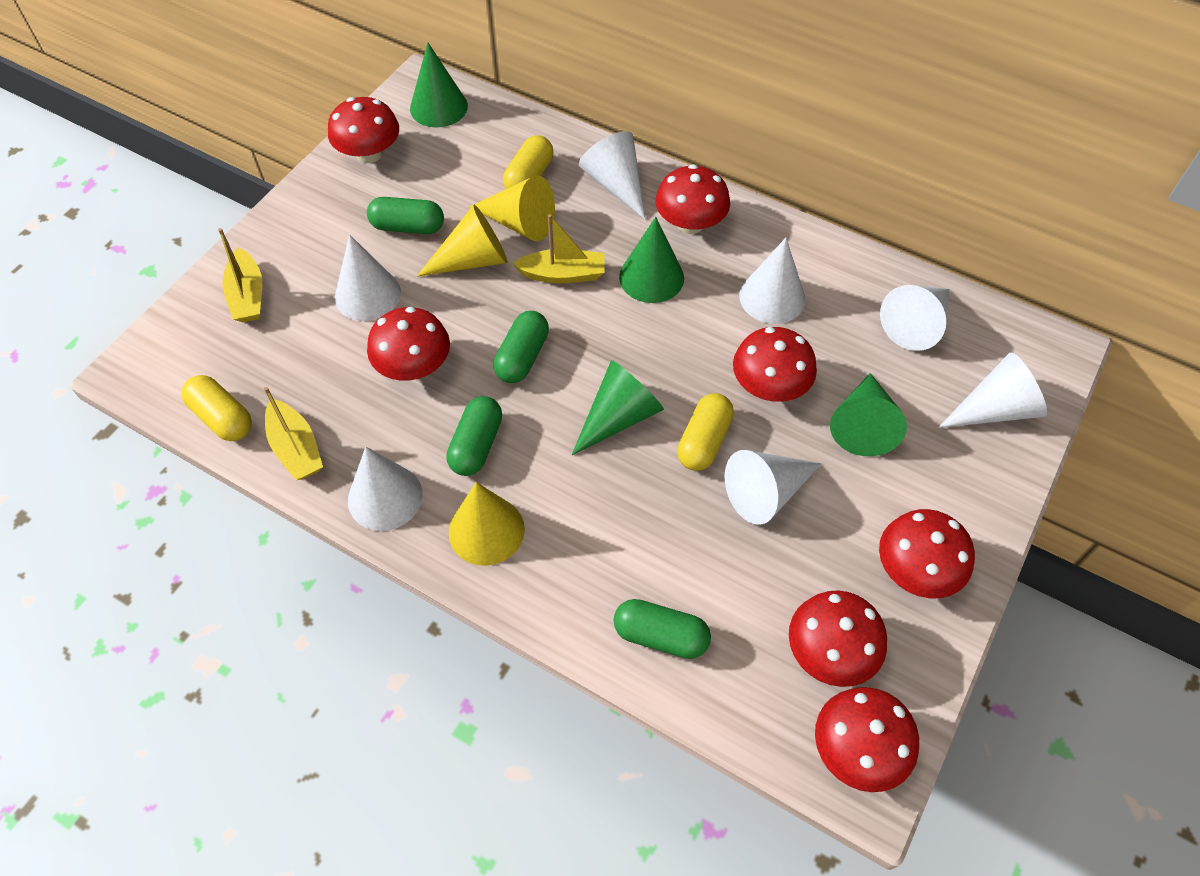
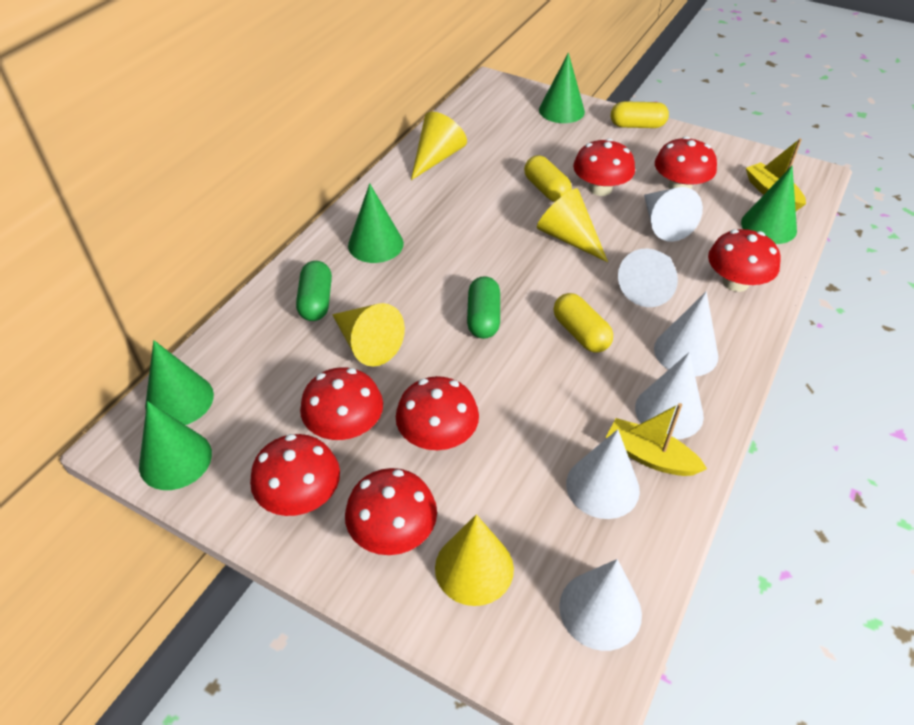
green capsule: [367,197,444,234] [446,396,502,476] [493,311,549,383] [614,599,711,659] = 4 -> [296,261,332,321] [467,276,500,339] = 2
green cone: [410,43,468,128] [572,360,664,455] [619,217,684,303] [830,373,907,456] = 4 -> [139,401,212,490] [145,340,214,425] [348,183,404,263] [539,53,585,123] [741,166,797,244] = 5
white cone: [335,235,401,321] [348,447,423,531] [579,131,646,220] [725,450,822,525] [739,238,805,324] [880,285,950,351] [938,352,1047,428] = 7 -> [559,559,642,651] [566,429,640,519] [618,248,678,307] [635,352,704,439] [644,187,703,242] [654,291,718,376] = 6
yellow boat: [218,228,262,322] [264,387,323,480] [512,214,605,283] = 3 -> [606,403,707,476] [746,139,806,211] = 2
yellow cone: [417,205,508,277] [449,482,525,566] [469,175,555,242] = 3 -> [332,303,405,366] [411,112,467,180] [435,515,514,606] [537,188,608,262] = 4

